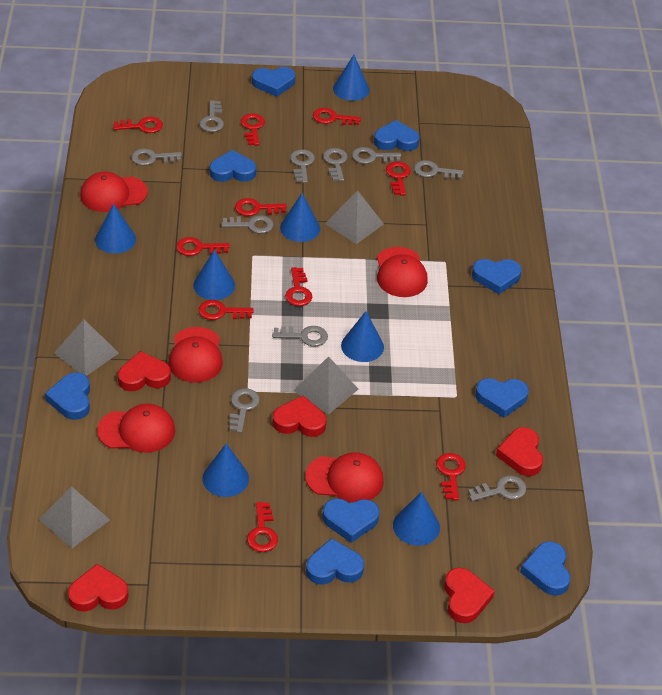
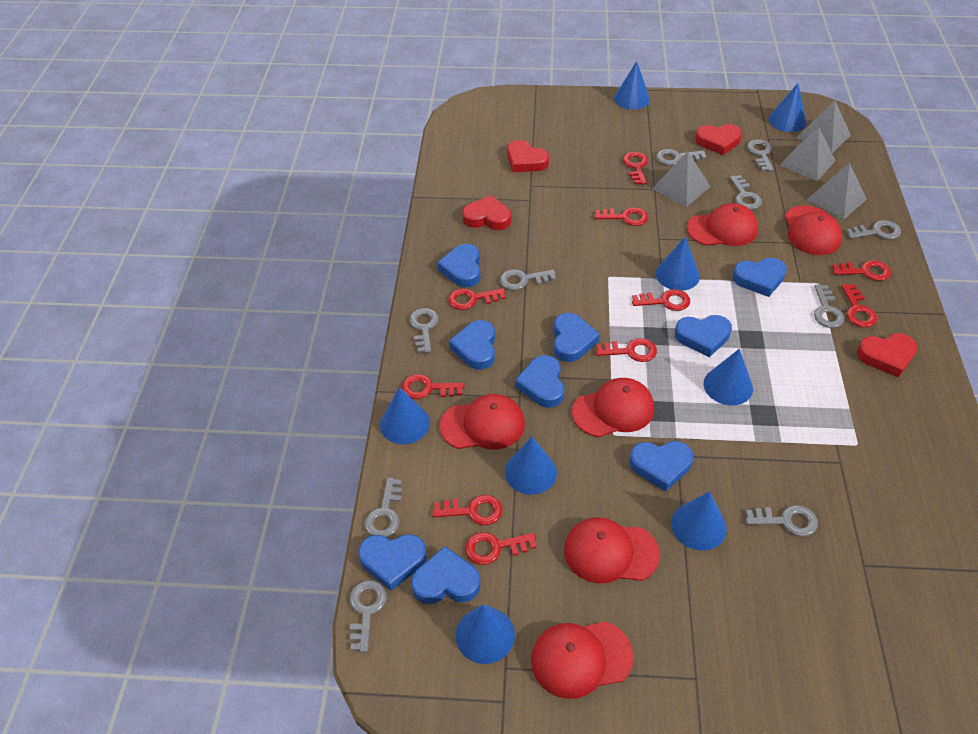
blue cone: [95,204,136,254] [193,250,235,300] [203,443,249,497] [280,193,320,242] [333,55,369,101] [341,311,384,362] [393,492,440,546] = 7 -> [380,387,430,444] [456,604,515,664] [505,437,557,494] [614,61,650,110] [656,237,700,291] [671,491,727,550] [704,349,753,405] [769,83,806,132] = 8
red cap: [80,172,148,212] [97,404,175,453] [169,327,223,383] [305,452,384,503] [377,247,428,297] = 5 -> [440,394,525,449] [531,621,634,699] [564,517,660,584] [572,378,654,437] [687,203,758,246] [785,206,842,255] = 6
red heart: [68,564,129,612] [118,351,171,391] [273,395,327,437] [444,568,495,623] [496,427,543,476] = 5 -> [462,195,511,230] [507,140,549,172] [695,124,742,155] [857,333,918,378] = 4

